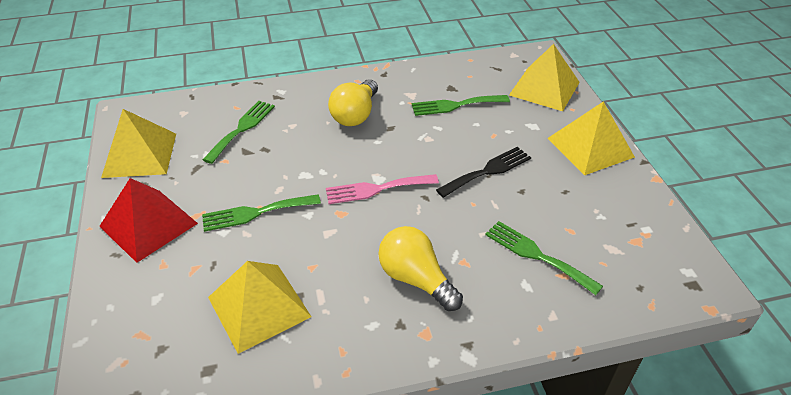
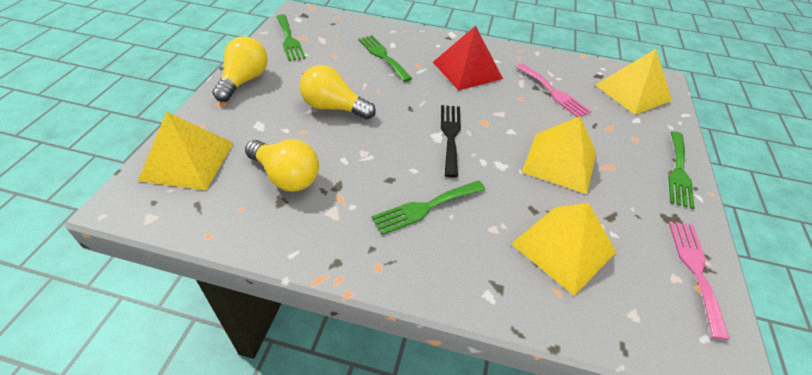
pink fork: [326,174,439,204] = 1 -> [516,64,591,117] [668,221,730,340] = 2
yellow light bulb: [328,79,378,126] [379,226,463,311] = 2 -> [212,36,268,102] [245,139,319,191] [300,65,376,120] = 3

